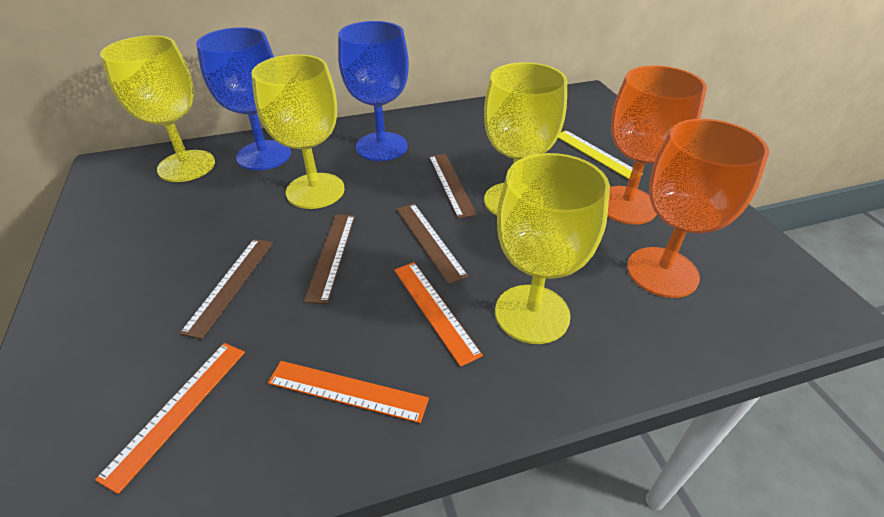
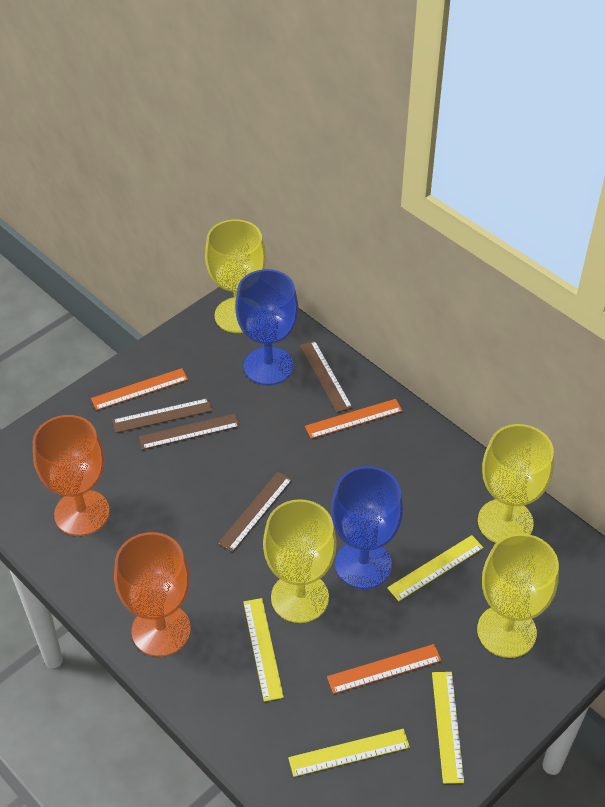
yellow ruler: [558,130,643,179] = 1 -> [243,598,284,702] [288,729,410,777] [387,535,484,601] [432,672,464,784] = 4

